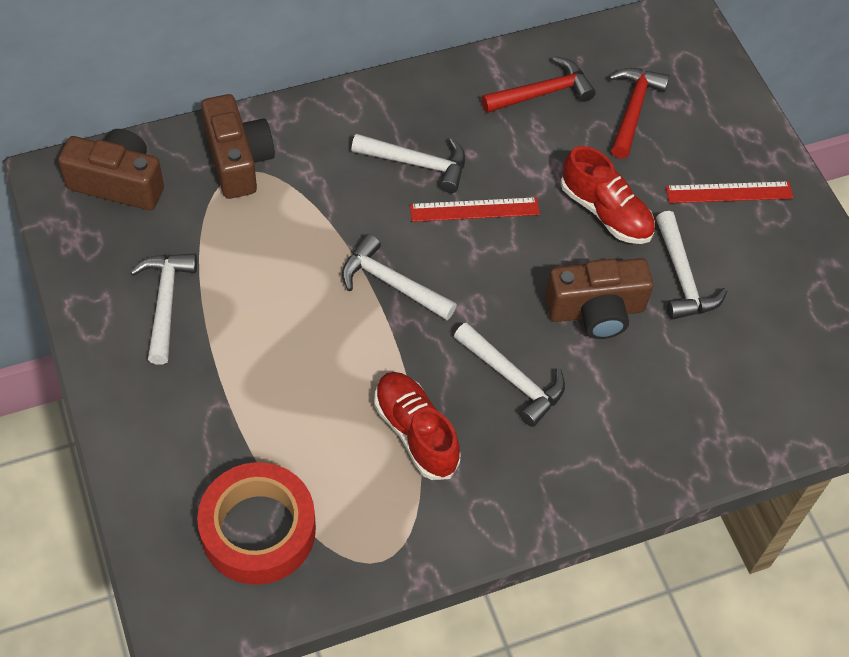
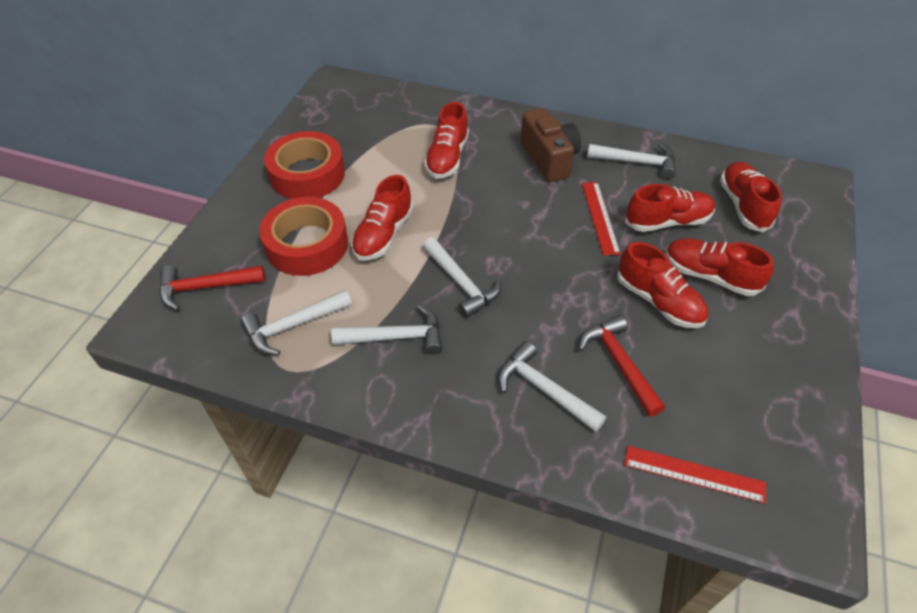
brown camera: [58,129,164,210] [201,94,275,199] [545,258,653,339] = 3 -> [520,108,581,182] = 1
red shoe: [374,372,461,480] [561,146,655,244] = 2 -> [351,175,413,261] [424,102,469,179] [617,242,708,328] [625,184,715,232] [666,238,774,296] [720,161,782,232] = 6
red tape: [197,462,316,585] = 1 -> [259,197,348,276] [264,131,345,199] = 2

